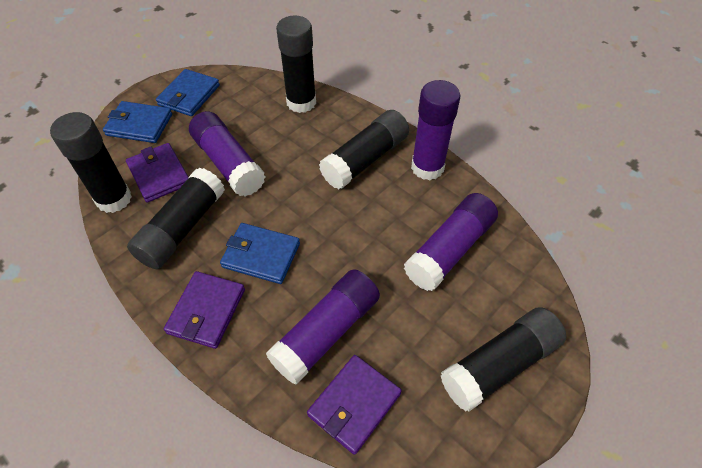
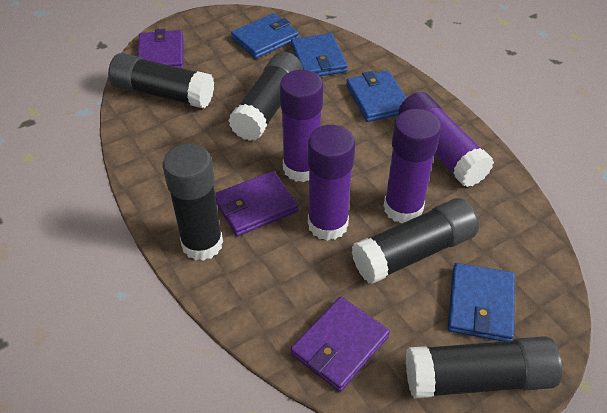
blue wallet: [103,101,172,143] [156,69,220,116] [220,223,300,284] = 3 -> [231,13,299,59] [291,33,348,76] [346,70,406,122] [448,263,515,341] = 4

